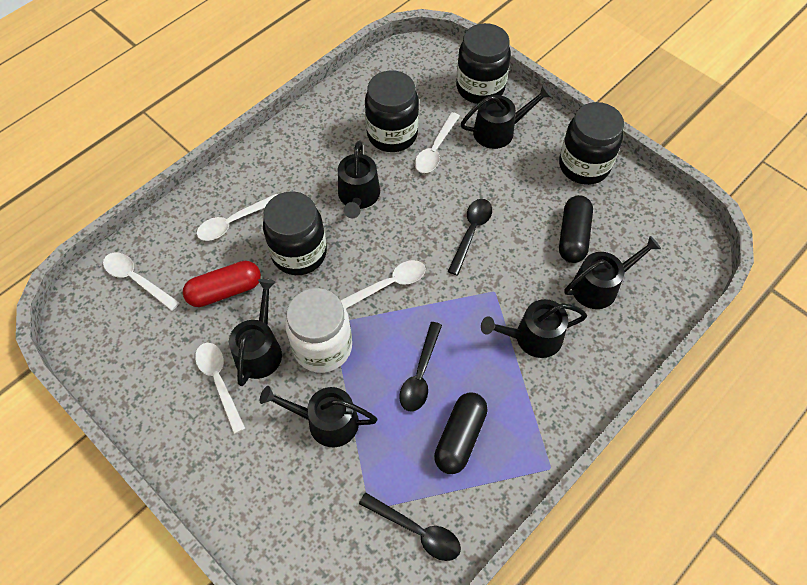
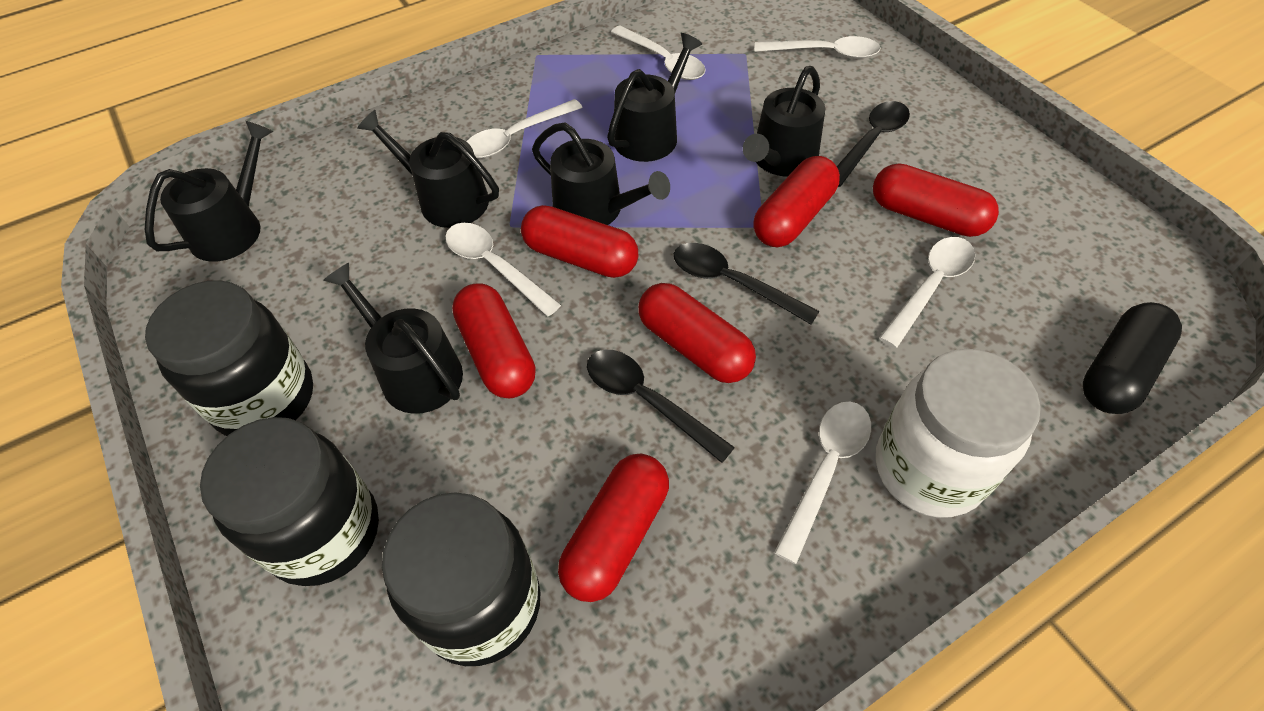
black capsule: [434,392,488,474] [559,195,593,263] = 2 -> [1083,302,1182,414] = 1
black jar: [263,191,327,275] [365,70,419,152] [456,23,511,104] [559,102,624,185] = 4 -> [145,280,313,436] [200,417,379,586] [382,492,541,666] = 3
red capsule: [183,261,261,307] = 1 -> [452,283,536,399] [521,205,638,278] [558,454,669,602] [638,283,756,383] [753,156,840,247] [873,163,999,237] = 6
white spoon: [103,253,180,311] [195,343,246,434] [196,194,277,241] [340,260,426,308] [415,112,460,173] = 5 -> [445,223,561,316] [466,99,583,158] [611,26,706,80] [755,36,881,59] [774,401,871,564] [879,237,975,348] = 6

